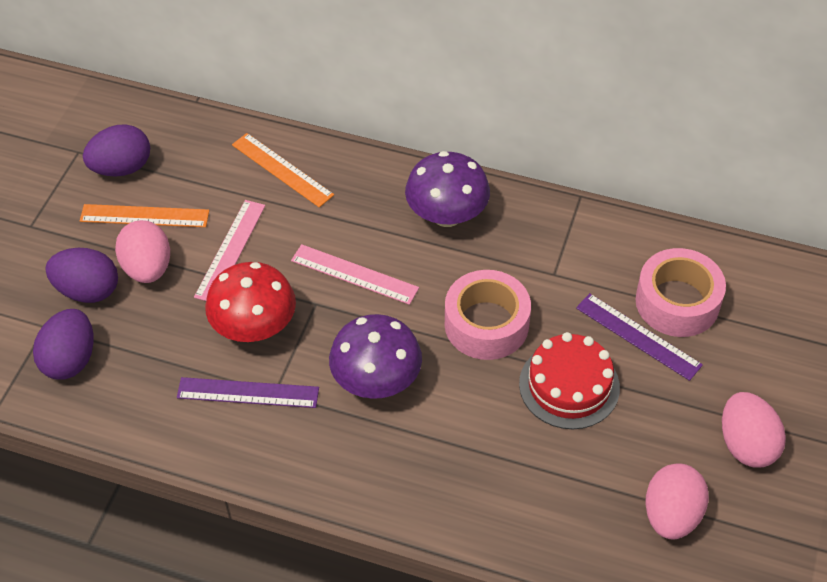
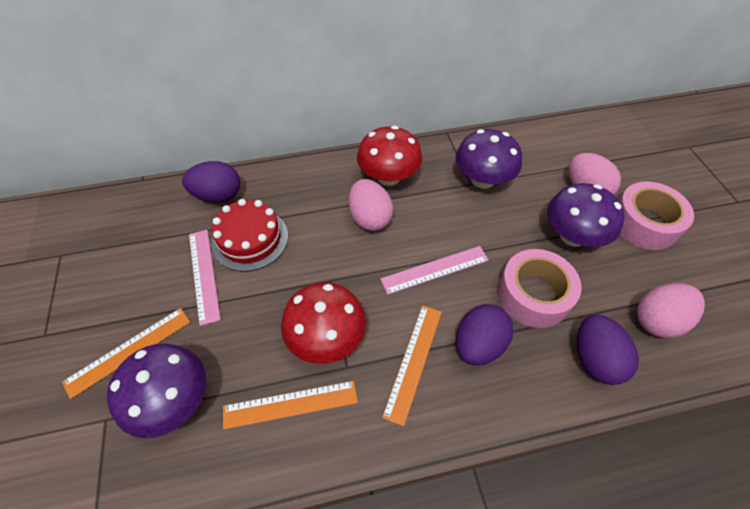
orange ruler: [80,204,209,227] [232,133,334,207] = 2 -> [62,308,190,399] [223,381,358,430] [382,305,442,426] = 3
purple mushroom: [329,314,422,399] [405,151,490,227] = 2 -> [107,344,206,438] [455,129,522,189] [547,183,625,247] = 3
purple ruler: [177,377,319,408] [576,293,703,381] = 2 -> none = 0
red mushroom: [205,262,296,342] = 1 -> [281,282,366,364] [357,126,423,186] = 2

